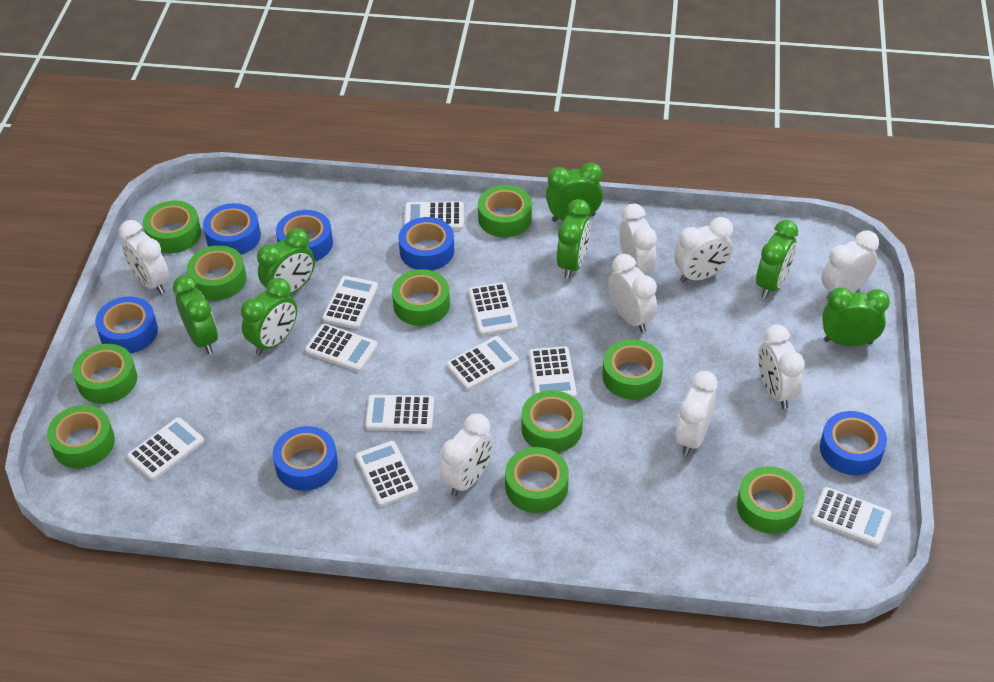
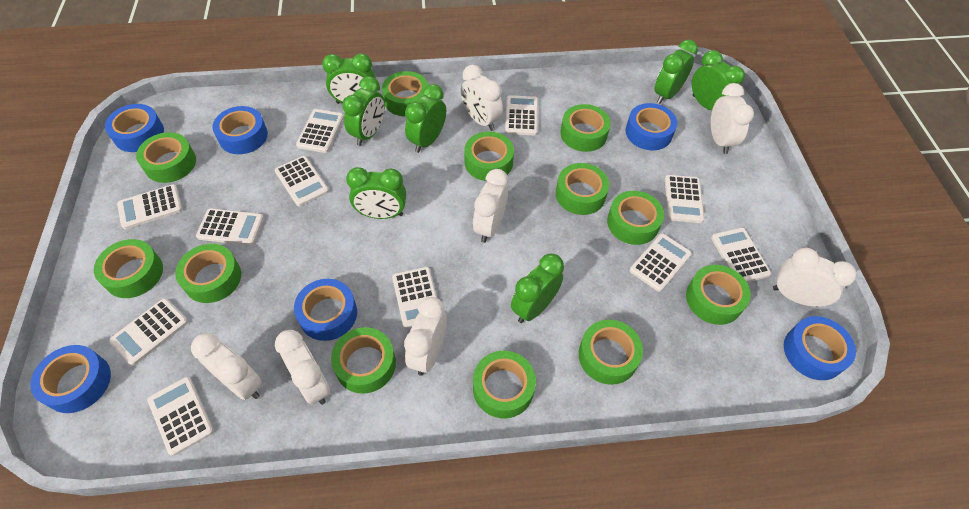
green tape: [47,405,115,468] [72,344,137,404] [143,200,201,253] [187,245,247,301] [392,269,450,326] [478,185,532,237] [505,447,569,513] [521,390,583,453] [602,339,663,400] [737,466,805,534] = 10 -> [94,239,163,298] [136,132,196,183] [175,244,241,303] [331,327,396,394] [382,71,428,117] [464,131,514,181] [473,351,536,418] [556,163,609,215] [561,104,611,152] [579,320,643,385] [607,191,664,245] [686,265,751,325] = 12
white calculator: [127,417,204,481] [305,324,378,372] [322,276,378,329] [355,441,418,507] [365,395,434,431] [404,201,464,230] [446,336,519,390] [468,282,518,336] [529,346,577,398] [811,487,892,546] = 10 -> [109,298,188,366] [117,184,182,230] [147,377,214,456] [196,208,264,246] [275,156,329,207] [296,109,344,153] [392,267,437,329] [505,95,538,136] [630,234,692,292] [665,175,705,223] [711,228,771,282] = 11
white clock: [119,220,169,294] [440,413,493,496] [608,254,657,332] [619,204,657,275] [674,217,733,283] [675,371,718,456] [758,325,805,409] [822,231,879,300] = 8 -> [191,333,262,400] [275,330,330,405] [404,297,447,376] [461,65,503,131] [473,169,508,243] [711,83,754,154] [773,247,856,307] = 7

